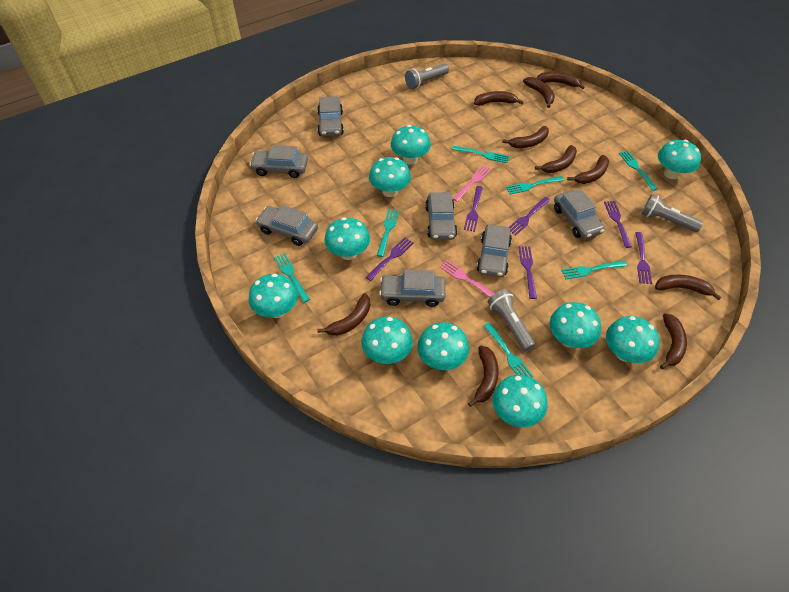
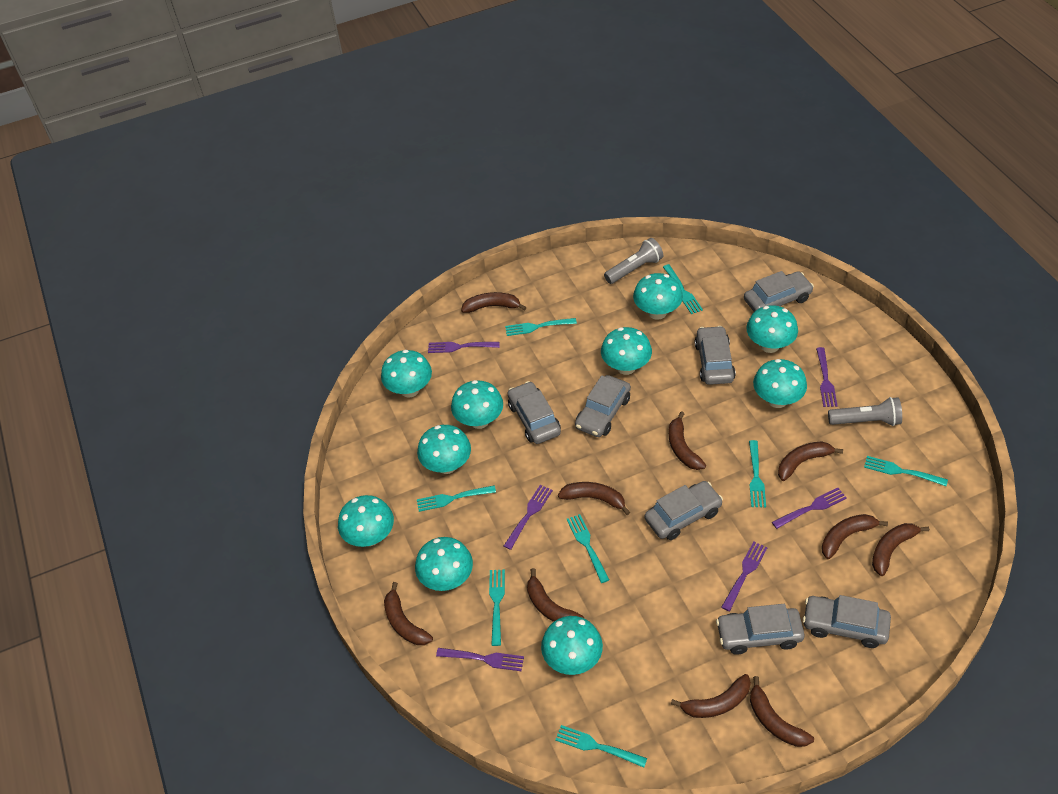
grey flashlight: [405,63,449,89] [488,289,536,352] [641,194,703,232] = 3 -> [604,238,663,284] [828,397,902,426] = 2
pink fork: [440,260,495,297] [453,165,491,202] = 2 -> none = 0
turquoise fork: [274,253,310,303] [377,209,399,257] [452,146,509,163] [483,322,533,378] [506,176,564,195] [561,261,627,280] [619,151,657,191] = 7 -> [417,485,496,512] [489,570,505,646] [505,318,577,336] [555,725,647,767] [567,514,609,583] [663,264,703,314] [749,440,766,507] [864,456,948,486] = 8

